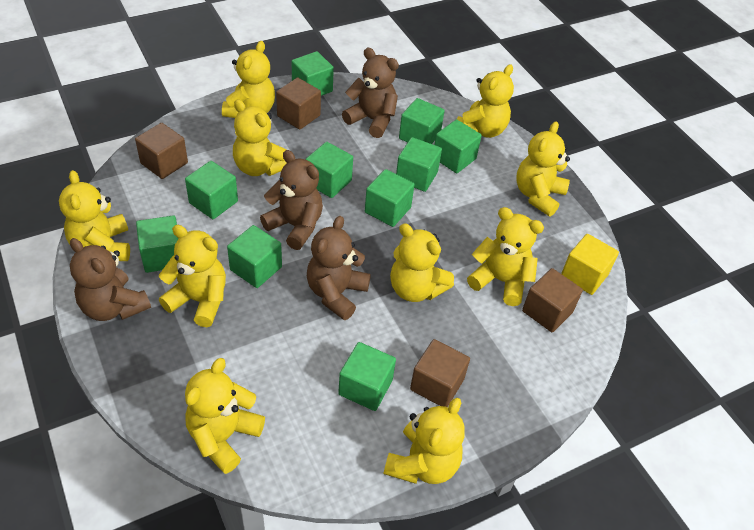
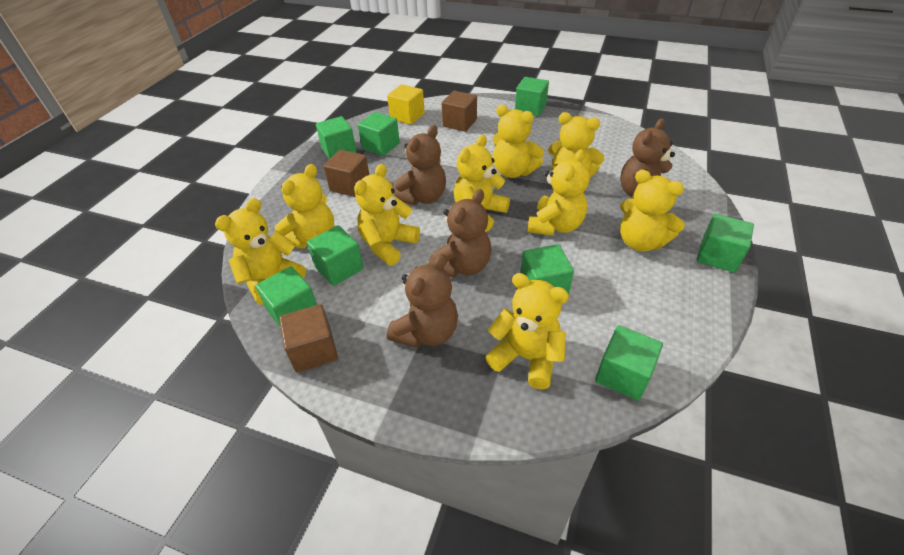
brown cube: [135,123,188,179] [276,77,321,130] [410,339,470,407] [522,268,583,332] = 4 -> [279,304,338,373] [324,150,369,197] [442,91,477,132] = 3
green cube: [136,216,179,273] [185,161,238,219] [227,225,282,288] [292,51,334,96] [306,142,353,198] [338,342,396,411] [365,169,415,227] [396,137,442,192] [399,98,445,144] [434,119,482,173] = 10 -> [256,266,317,328] [307,225,363,286] [316,116,357,159] [358,112,400,156] [515,77,549,116] [520,244,574,294] [595,325,663,401] [697,214,754,273] = 8
yellow teddy bear: [59,170,130,261] [159,225,226,327] [185,358,265,474] [222,41,275,118] [233,99,287,176] [384,398,465,484] [390,224,454,302] [457,64,514,138] [467,207,544,306] [516,122,570,216] = 10 -> [215,198,306,305] [275,164,334,249] [354,164,420,266] [454,135,510,232] [485,273,569,390] [493,105,544,178] [527,149,590,236] [548,112,604,178] [620,170,685,252] = 9

